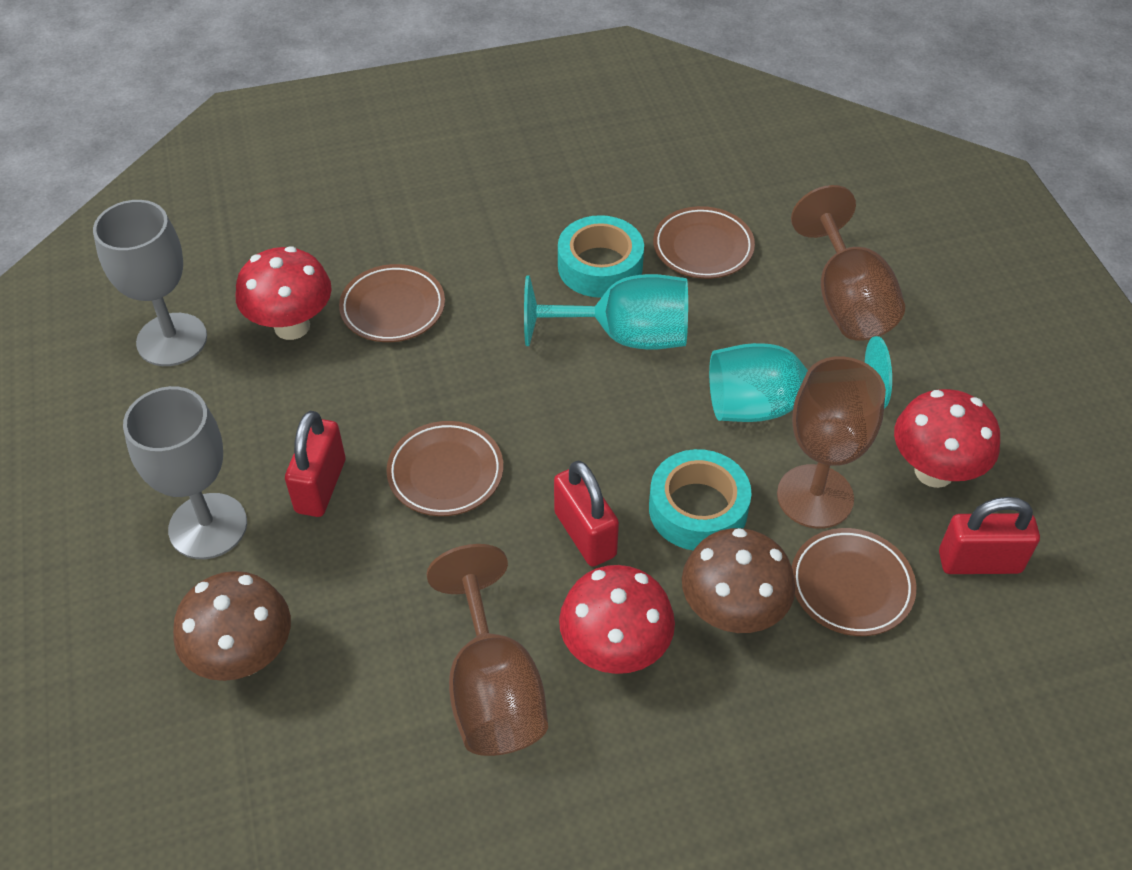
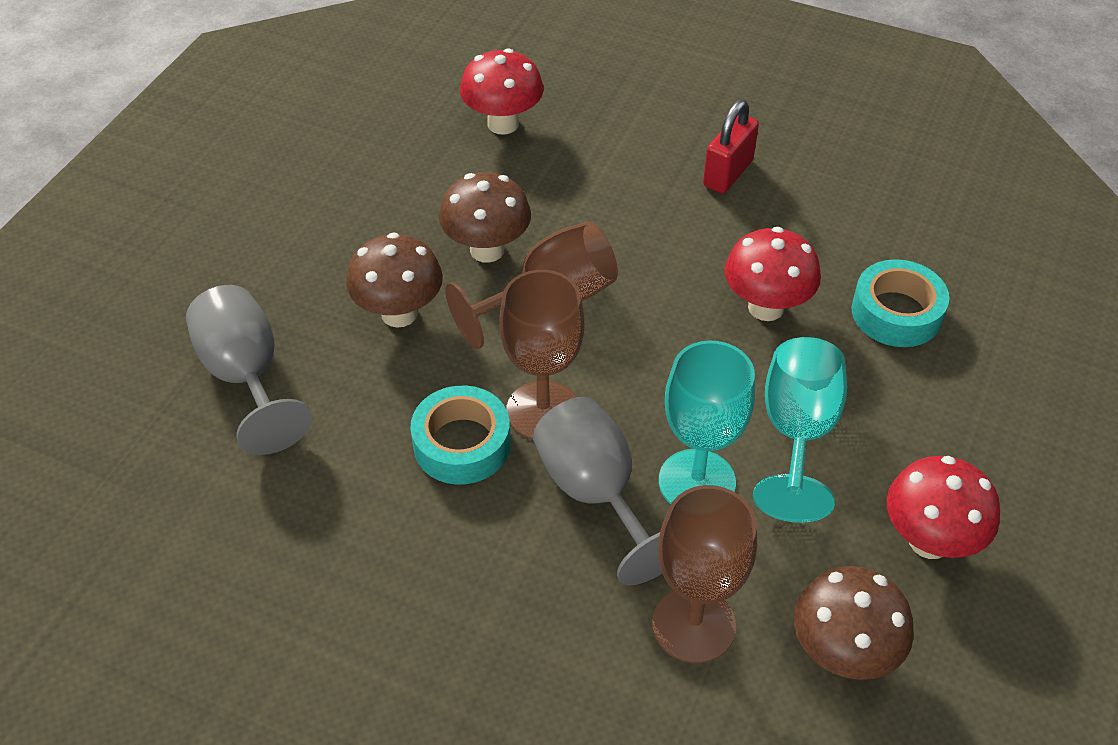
brown mushroom: [173,571,291,681] [682,528,795,633] = 2 -> [346,232,443,328] [439,172,531,263] [794,566,914,680] = 3
brown plate: [339,264,445,342] [386,421,503,516] [653,206,755,279] [792,528,916,636] = 4 -> none = 0
red padlock: [285,411,345,517] [554,460,619,567] [939,497,1040,574] = 3 -> [703,100,759,193] = 1

